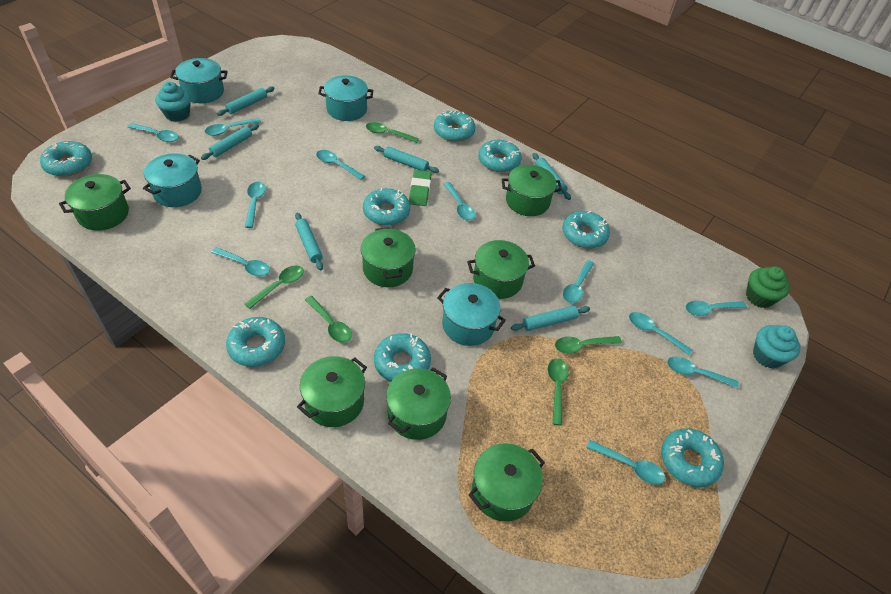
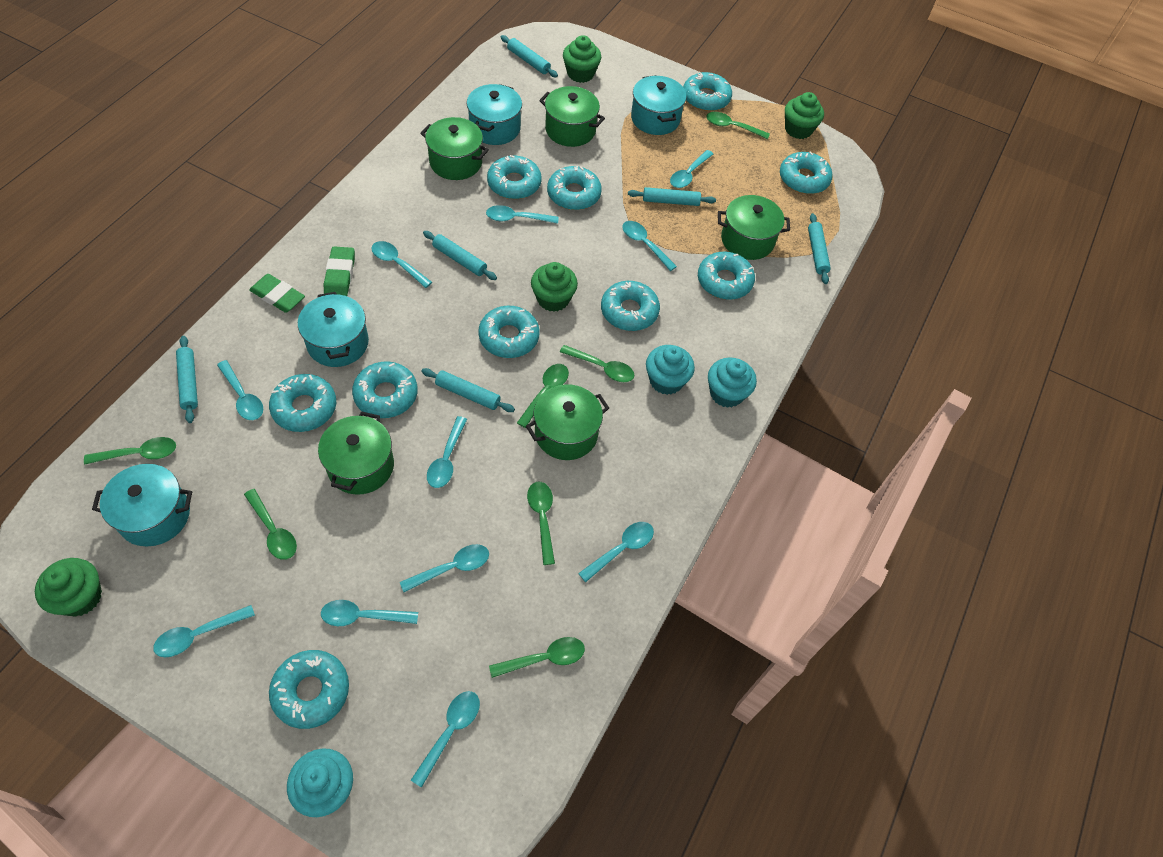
green cupcake: [746,266,790,308] = 1 -> [35,558,102,617] [531,262,578,312] [563,35,601,83] [785,92,824,139] = 4
green eraser: [409,170,431,206] = 1 -> [249,274,305,313] [324,247,355,296] = 2
green pot: [59,174,131,231] [297,356,367,427] [361,227,416,287] [386,368,451,440] [467,240,535,299] [469,443,545,522] [502,165,562,216] = 7 -> [318,411,394,495] [420,117,489,180] [526,384,609,460] [539,86,605,147] [718,195,790,260] = 5
green spoon: [245,265,304,309] [305,296,352,343] [366,122,419,143] [548,358,569,426] [555,336,622,354] = 5 -> [84,437,176,465] [244,489,297,560] [489,637,585,678] [517,364,569,428] [527,482,555,565] [560,345,635,382] [706,112,770,139] = 7
turquoise cupcake: [155,82,191,122] [753,325,801,369] = 2 -> [287,748,353,817] [646,345,695,395] [708,358,757,408] = 3
turquoise donut: [40,141,92,177] [226,317,285,367] [363,188,410,225] [374,333,431,382] [434,111,476,142] [478,140,522,172] [562,211,610,249] [661,428,724,487] = 8 -> [269,374,336,432] [269,650,349,729] [352,361,418,418] [478,306,540,358] [487,155,542,199] [547,166,602,210] [601,281,660,331] [683,72,732,111] [698,252,755,300] [780,151,833,194] = 10

